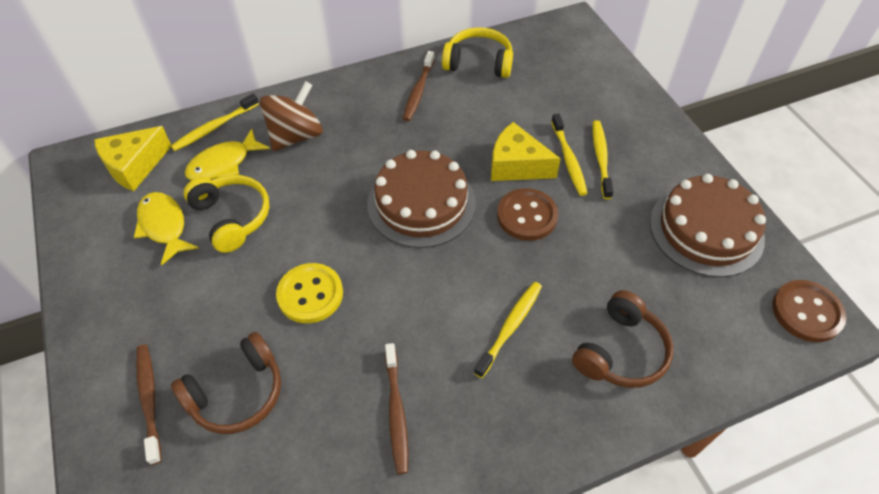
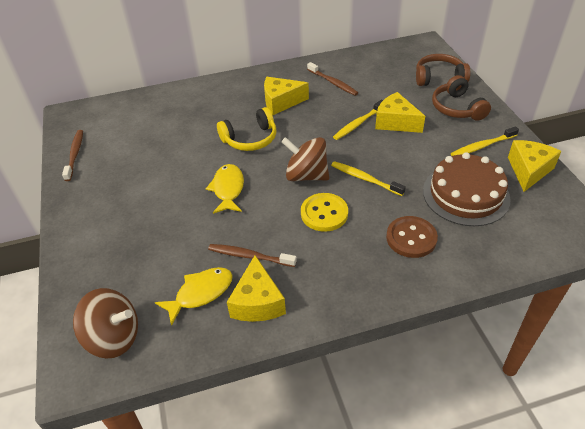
brown button: [497,188,558,241] [772,280,846,342] = 2 -> [386,216,438,258] = 1
brown cake: [367,150,476,248] [650,174,766,277] = 2 -> [423,152,511,226] = 1
brown spinning top: [260,81,323,151] = 1 -> [73,288,138,359] [282,137,329,181] = 2
yellow cheese: [94,126,171,191] [491,122,561,181] = 2 -> [227,255,286,322] [264,77,309,115] [375,92,425,133] [508,140,561,192] = 4
yellow headphones: [184,175,270,253] [442,27,513,78] = 2 -> [217,107,276,151] = 1
yellow toothbrush: [171,94,259,151] [474,282,542,378] [551,113,588,196] [592,120,614,199] = 4 -> [331,161,406,196] [333,99,383,140] [451,126,519,156] = 3

